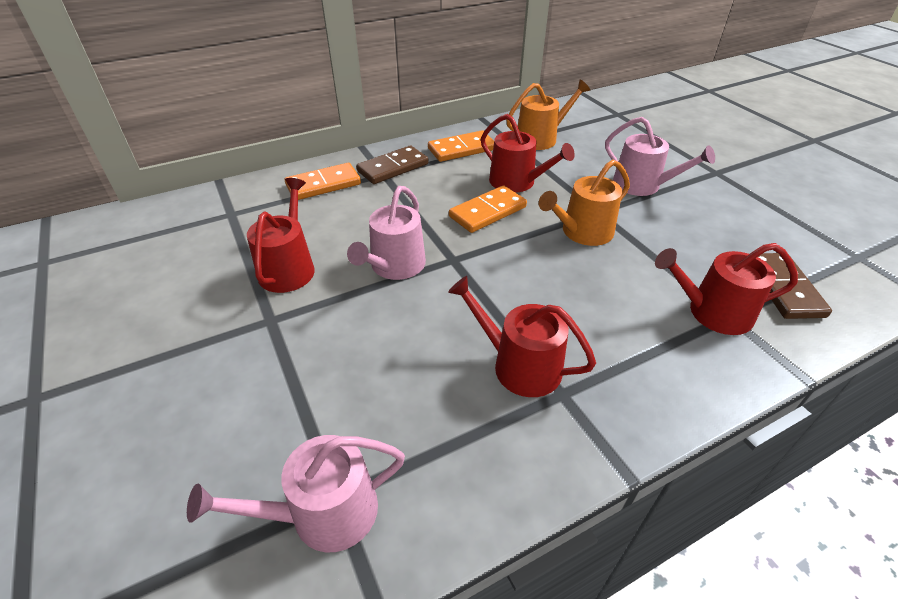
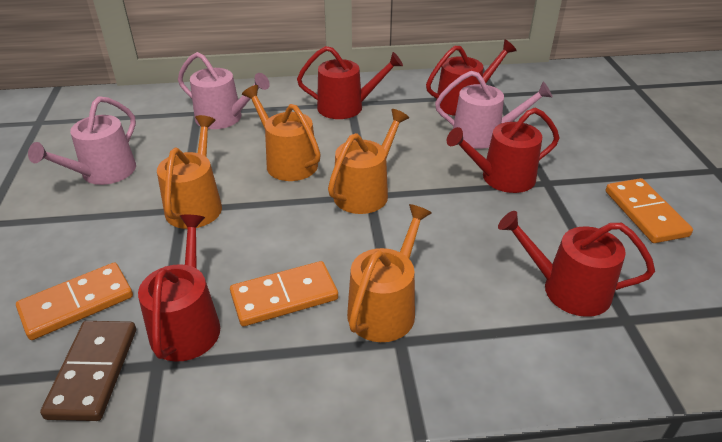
brown domino: [356,145,429,184] [758,253,832,319] = 2 -> [40,321,136,421] = 1
orange watering can: [506,80,590,150] [539,160,630,246] = 2 -> [157,115,222,229] [242,85,321,181] [328,109,409,214] [347,204,432,342] = 4
red watering can: [247,178,315,293] [448,276,596,397] [481,114,575,193] [655,243,798,335] = 4 -> [138,215,220,362] [297,46,403,119] [426,40,517,116] [447,108,560,193] [498,211,655,317] = 5

